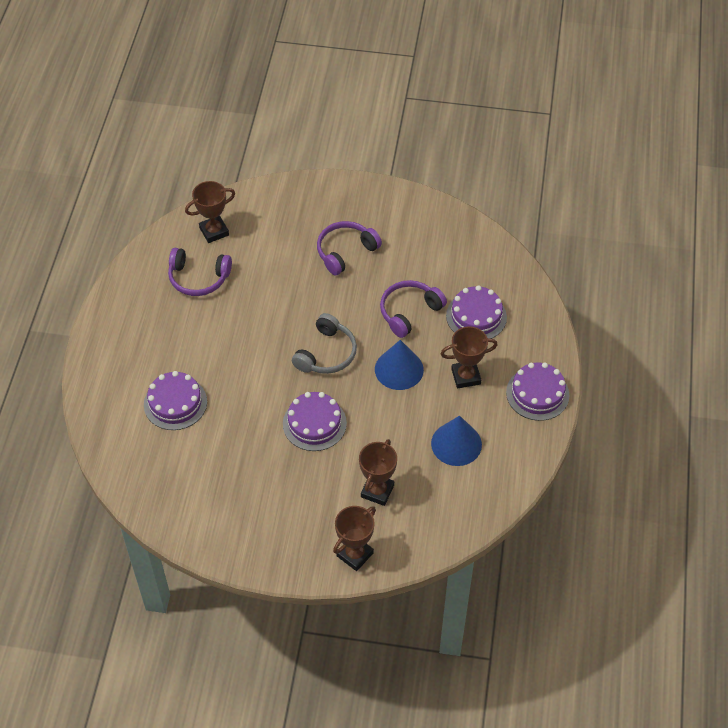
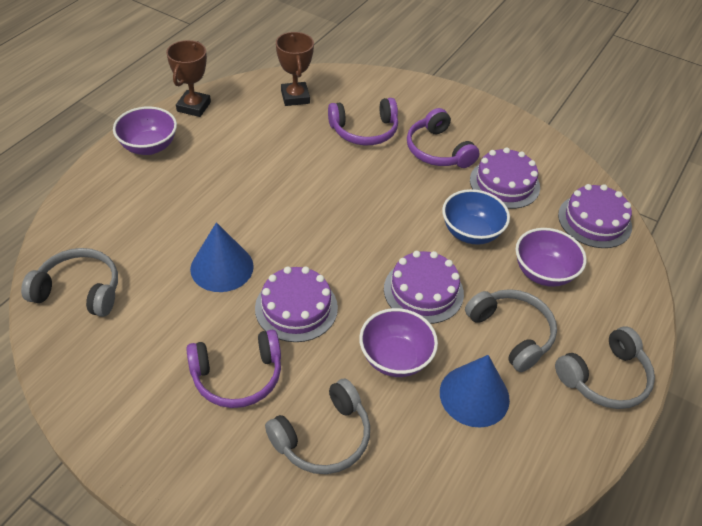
blue bowl: none = 0 -> [442,189,510,245] = 1
brown trophy: [185,181,235,243] [333,506,376,571] [359,439,397,506] [441,326,497,389] = 4 -> [166,40,211,117] [276,32,314,106] = 2
grey headphones: [292,313,357,374] = 1 -> [21,248,118,317] [265,379,370,474] [465,289,557,372] [555,327,655,409] = 4
purple bowl: none = 0 -> [113,106,177,155] [359,308,438,377] [516,228,587,287] = 3

